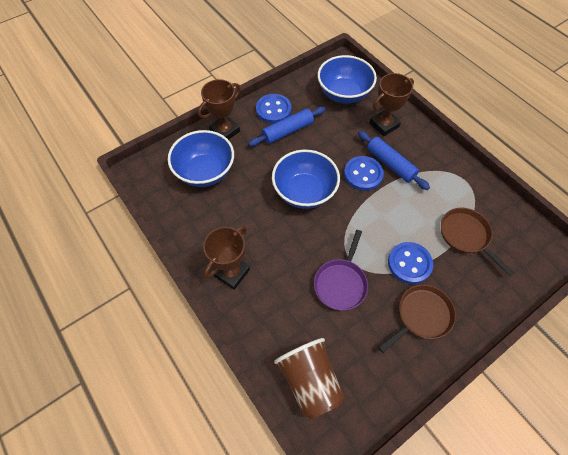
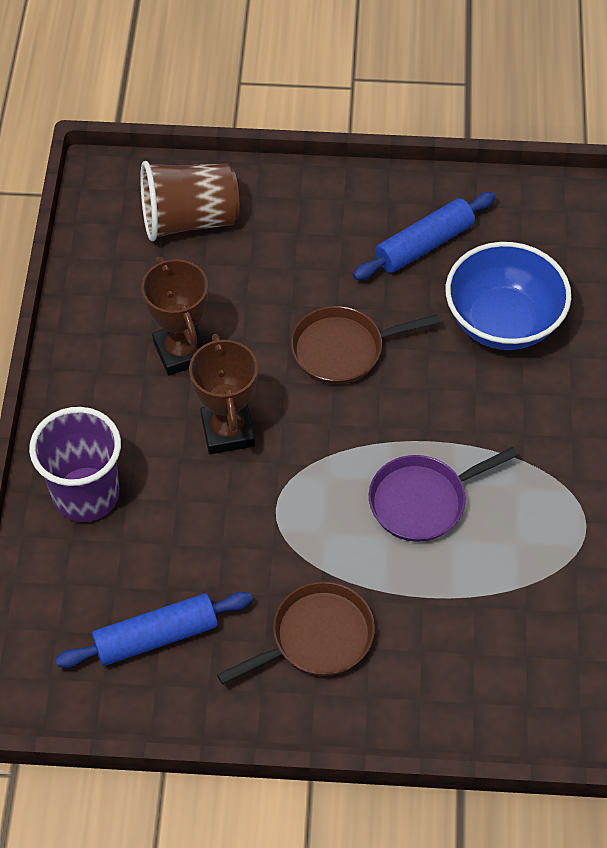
blue bowl: [168,130,234,187] [272,150,340,209] [318,55,377,104] = 3 -> [446,242,571,350] = 1
blue button: [256,94,291,124] [344,156,384,191] [388,242,433,284] = 3 -> none = 0
brown trophy: [198,79,241,140] [203,226,250,290] [369,73,414,136] = 3 -> [141,257,208,376] [189,334,258,454] = 2
purple cup: none = 0 -> [29,407,121,522] = 1

